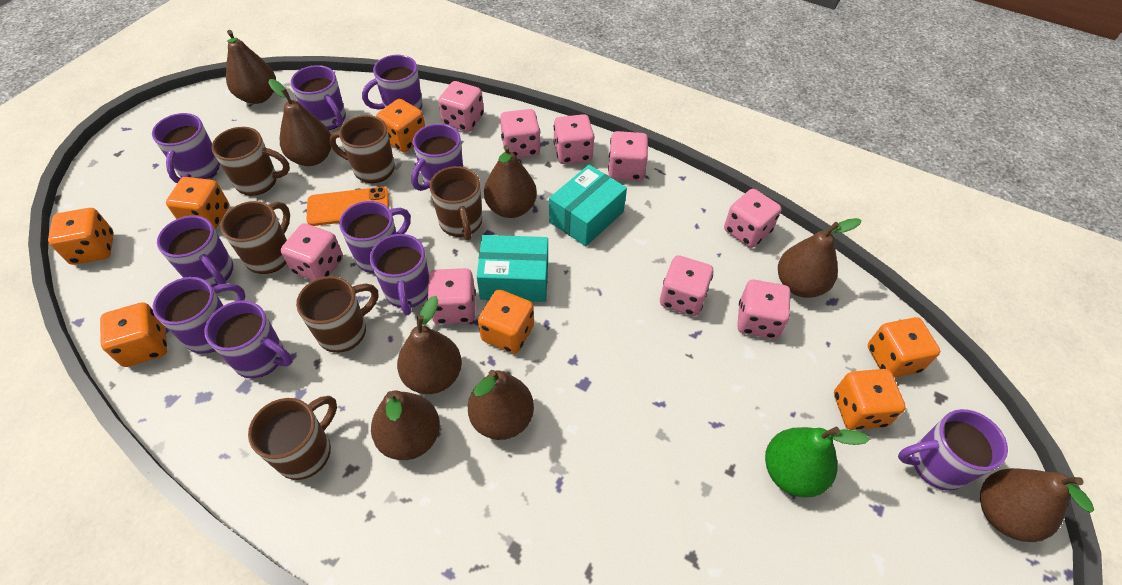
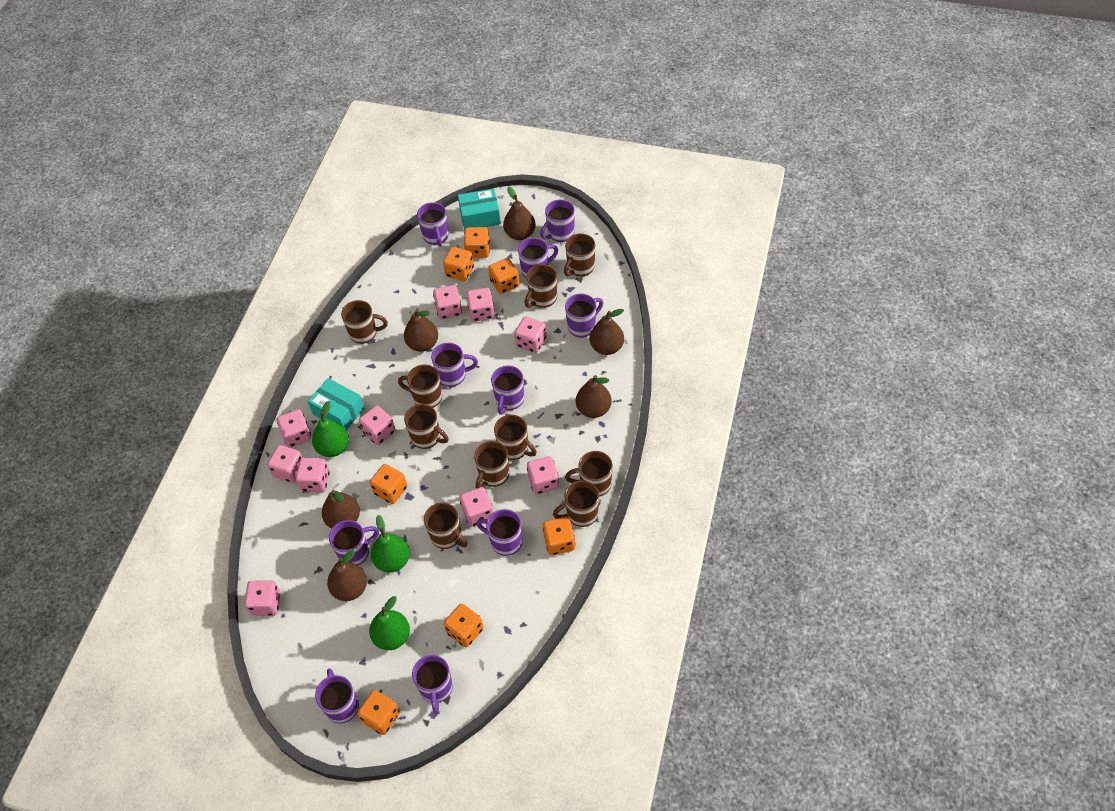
brown mug: [212,127,290,196] [221,201,290,274] [248,396,337,480] [296,276,378,353] [329,115,395,183] [429,166,482,240] = 6 -> [341,300,388,344] [398,364,442,408] [404,404,449,449] [424,502,467,549] [474,441,509,489] [494,415,537,460] [525,264,557,308] [553,480,599,527] [564,233,595,277] [565,451,613,497] = 10
brown pear: [226,30,276,104] [268,79,332,166] [371,390,440,460] [397,296,462,394] [468,370,534,440] [484,145,537,218] [778,218,861,298] [980,468,1094,542] = 8 -> [322,490,360,528] [327,550,367,601] [404,309,438,352] [503,186,536,240] [576,375,612,418] [590,309,624,355] = 6
green pear: [765,427,870,497] = 1 -> [312,401,349,457] [369,596,410,650] [371,515,410,572] = 3
orange phone: [306,187,389,226] = 1 -> none = 0
pink dice: [281,223,343,281] [427,268,476,324] [438,81,484,132] [500,109,541,158] [553,114,595,164] [608,131,648,181] [660,255,713,316] [724,189,782,248] [737,280,791,339] = 9 -> [244,580,281,616] [267,445,303,483] [277,410,311,448] [296,458,330,492] [359,406,396,445] [433,285,462,319] [459,487,494,527] [466,288,495,322] [515,316,546,353] [527,456,559,494] = 10

